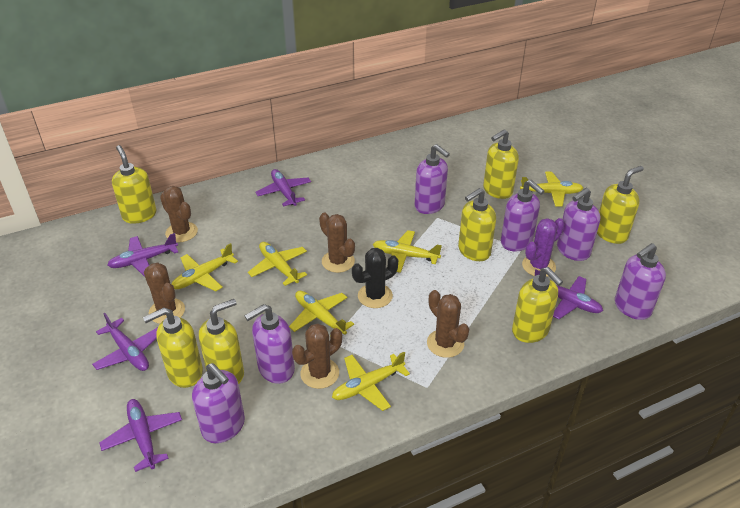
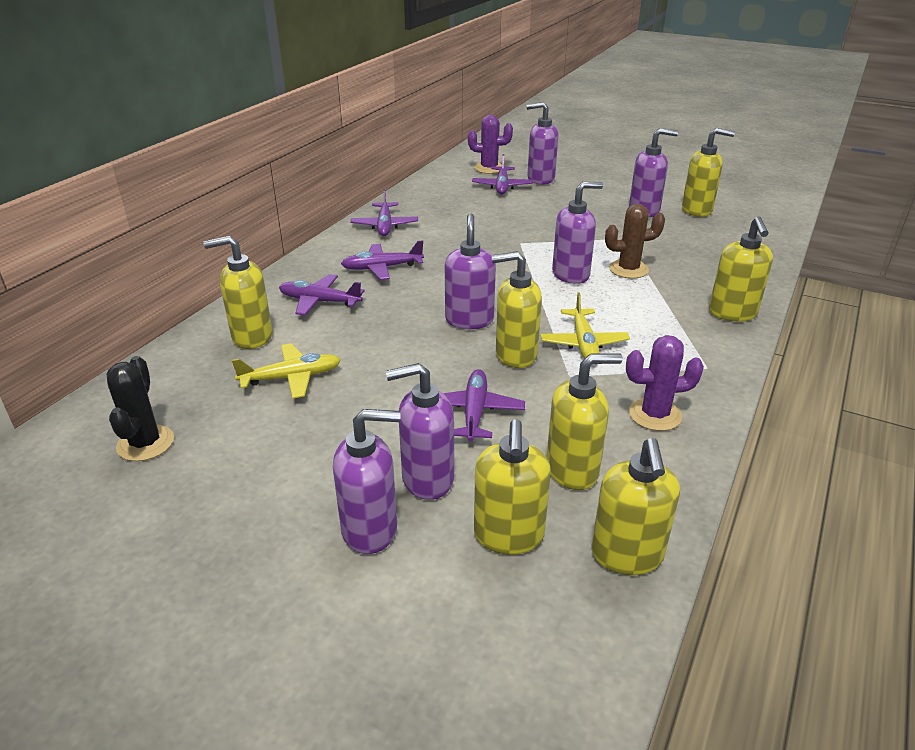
brown cactus: [144,262,185,324] [160,186,198,242] [292,323,342,389] [319,213,355,273] [427,290,469,358] = 5 -> [605,204,665,279] = 1
purple cactus: [522,218,565,277] = 1 -> [468,115,513,174] [626,335,704,431] = 2
yellow plane: [172,243,238,291] [248,242,307,286] [289,291,354,335] [332,352,410,411] [373,230,442,273] [520,172,583,207] = 6 -> [232,343,341,399] [541,292,630,359] = 2

